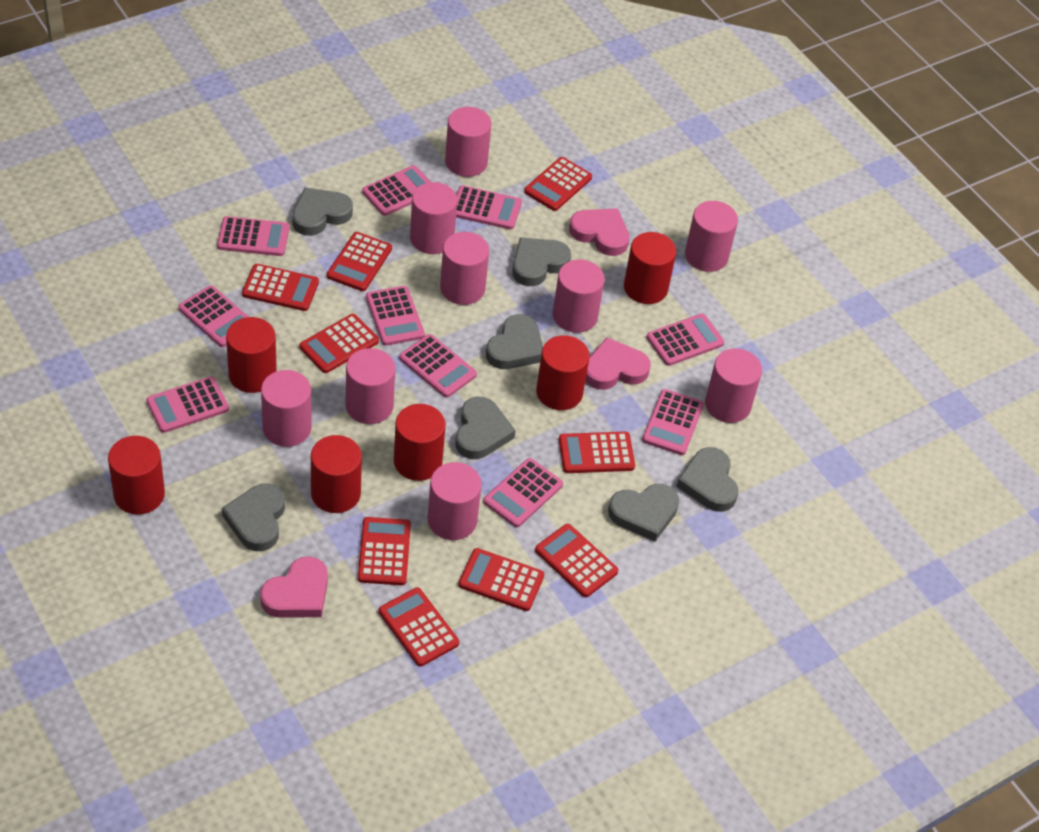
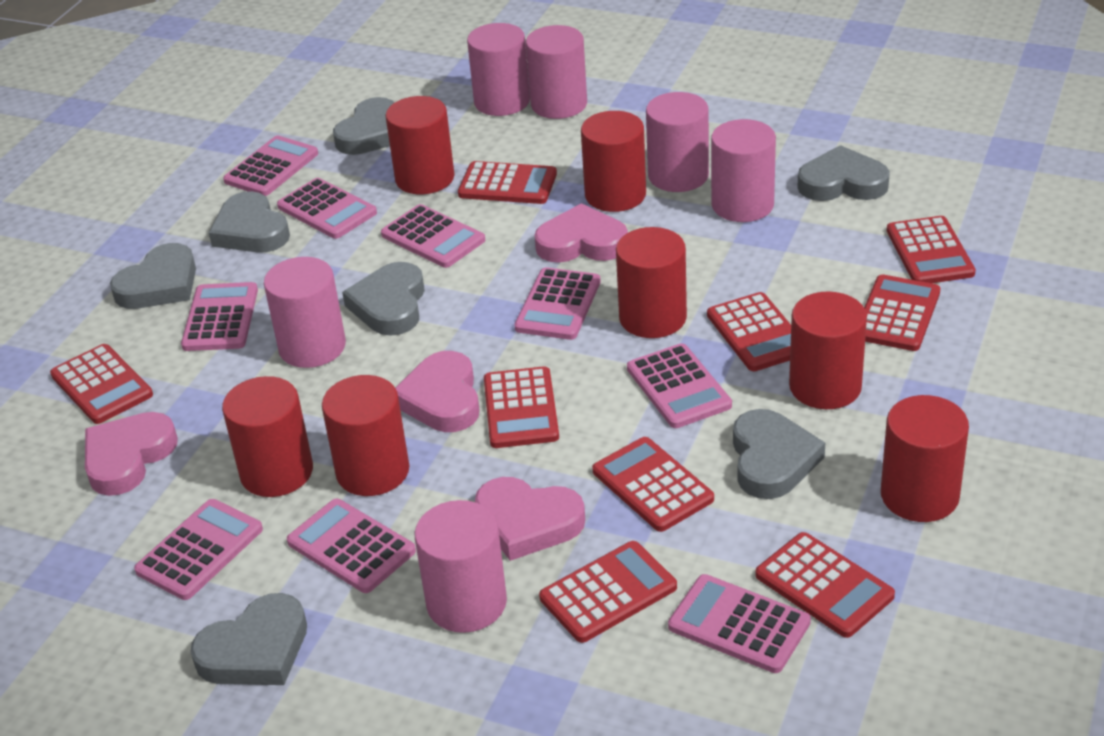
pink calculator: [146,376,229,433] [179,285,249,347] [217,216,289,256] [362,165,431,216] [366,286,425,346] [399,334,477,398] [456,185,522,230] [483,458,563,527] [642,389,704,455] [647,314,724,366] = 10 -> [134,499,263,600] [181,282,258,351] [223,136,318,196] [277,178,377,239] [287,499,416,593] [381,204,485,268] [514,267,601,340] [627,343,732,428] [668,574,811,673] = 9
pink cylinder: [261,370,312,447] [346,348,395,424] [410,182,457,254] [428,462,482,540] [440,232,489,305] [445,107,492,177] [553,259,605,333] [685,201,738,272] [705,348,762,423] = 9 -> [264,257,346,368] [415,500,507,633] [467,23,530,116] [526,25,587,119] [646,92,709,192] [711,119,776,222] = 6
pink heart: [260,556,328,618] [569,208,629,256] [586,337,651,390] = 3 -> [85,412,178,496] [395,351,480,432] [475,477,585,561] [534,203,628,263] = 4
red cylinder: [108,436,165,514] [226,317,277,393] [311,435,362,513] [394,404,446,481] [536,335,590,410] [624,232,676,304] = 6 -> [222,376,313,497] [322,375,410,496] [385,96,455,194] [581,111,646,212] [616,227,687,338] [789,292,867,409] [881,395,969,522] = 7

